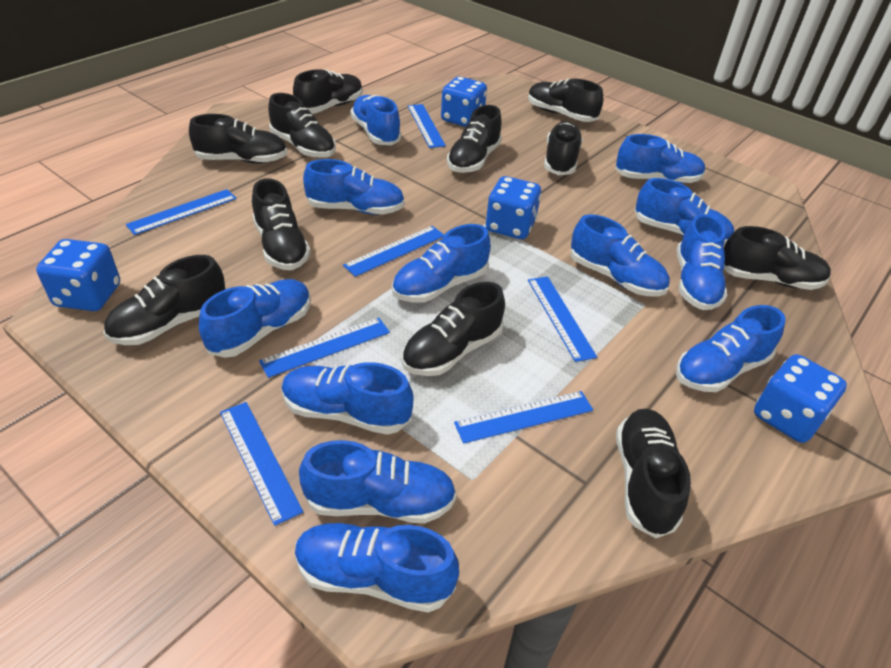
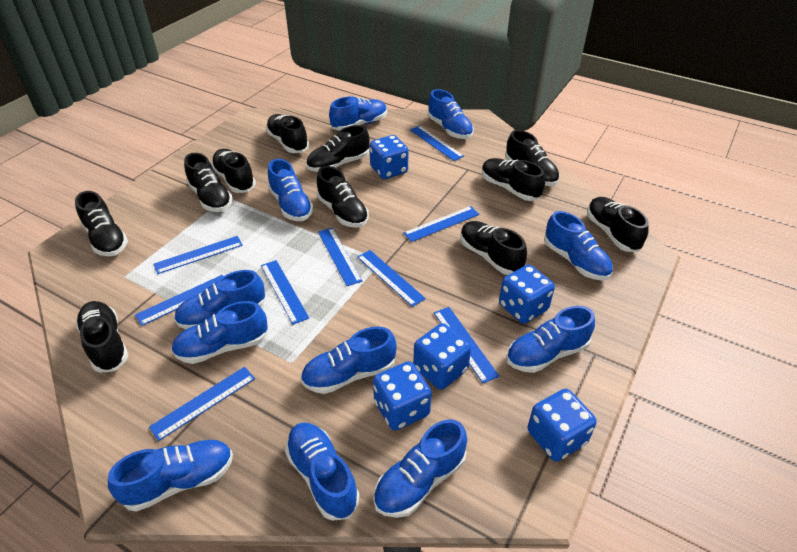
blue dice: [36,239,120,311] [441,76,487,127] [486,176,541,239] [754,354,847,443] = 4 -> [369,135,408,179] [373,361,432,431] [413,323,471,390] [499,265,555,324] [527,389,597,462] = 5
blue ruler: [126,189,237,235] [220,402,303,526] [259,318,390,378] [343,226,444,277] [408,104,446,148] [454,391,593,444] [528,276,597,362] = 7 -> [135,275,223,326] [149,367,255,441] [153,236,243,274] [261,260,309,325] [318,228,362,286] [357,250,426,307] [404,206,479,242] [410,126,464,161] [434,307,499,383] = 9
blue shoe: [199,279,311,358] [281,362,413,435] [295,523,459,612] [299,440,457,523] [303,159,405,214] [350,95,402,145] [392,224,491,303] [571,214,670,296] [615,134,706,183] [635,178,734,245] [676,305,786,392] [677,214,727,310] = 12 -> [108,440,233,512] [171,301,268,364] [174,270,266,330] [268,159,314,221] [285,423,359,521] [301,327,397,394] [329,97,387,131] [373,419,467,518] [427,89,474,139] [506,306,595,373] [544,211,613,280] = 11

